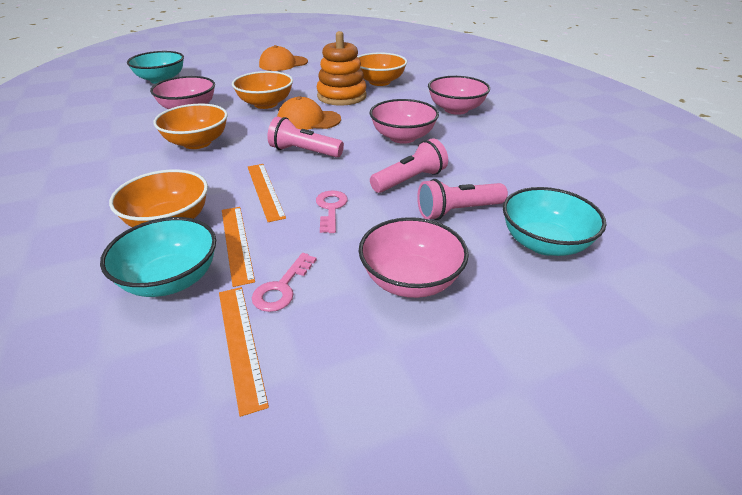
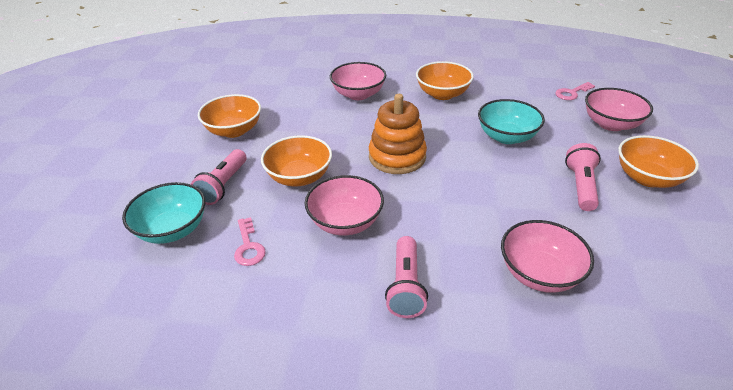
orange cap: [259,45,308,71] [277,96,341,130] = 2 -> none = 0
orange ruler: [219,287,269,417] [222,207,255,287] [248,164,286,222] = 3 -> none = 0
turquoise bowl: [100,217,216,297] [127,51,184,84] [503,187,606,256] = 3 -> [122,182,205,244] [478,99,545,144] = 2

